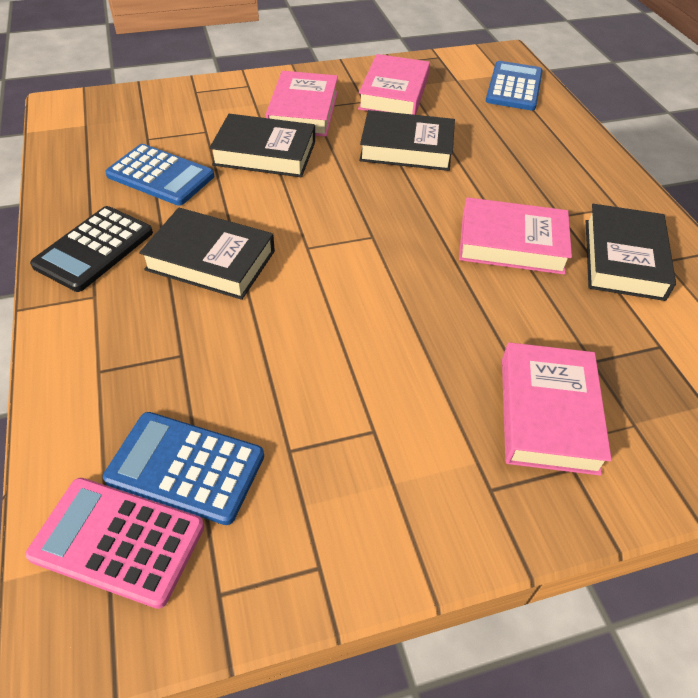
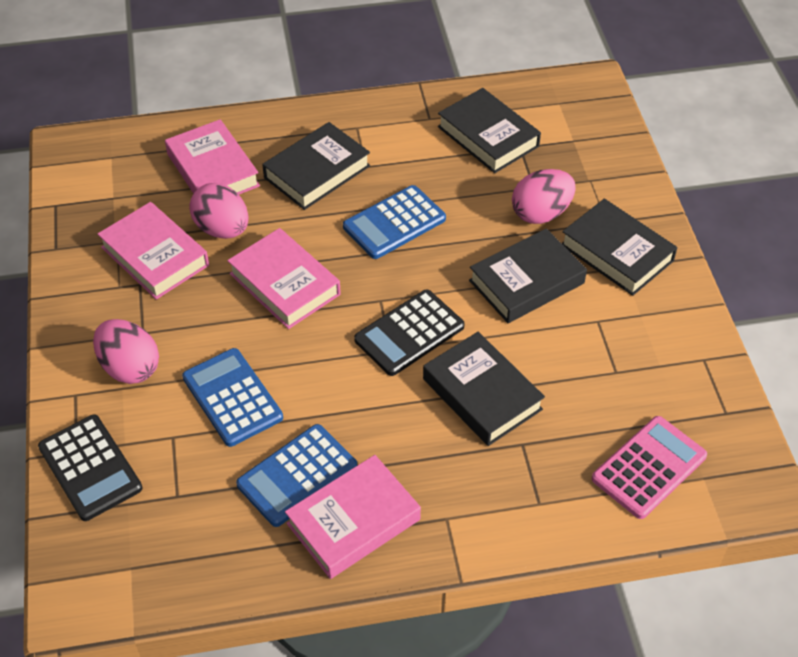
black book: [139,208,275,300] [209,114,315,177] [359,110,455,171] [586,204,676,301] = 4 -> [262,122,370,210] [423,332,545,446] [438,88,541,173] [469,228,587,323] [562,199,677,296] = 5
black calculator: [30,206,153,292] = 1 -> [38,415,143,521] [354,290,465,376] = 2
pink egg: none = 0 -> [93,319,159,384] [189,183,249,239] [512,169,576,224] = 3

